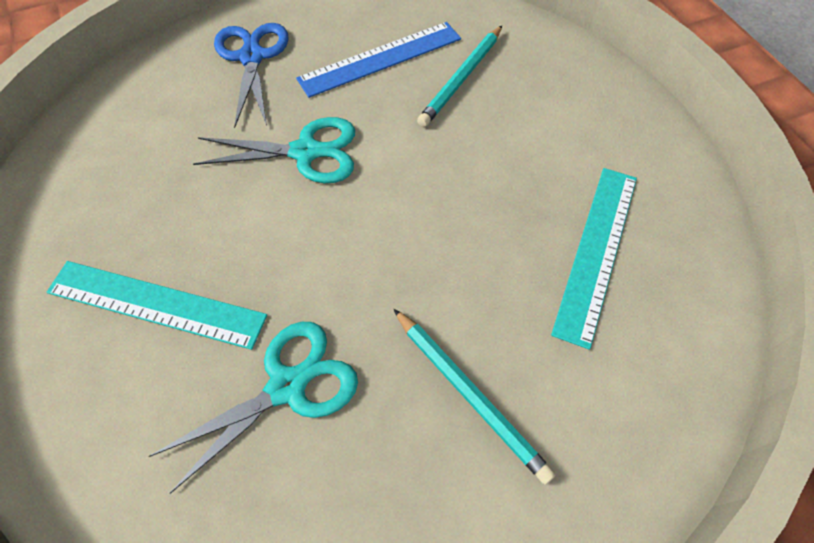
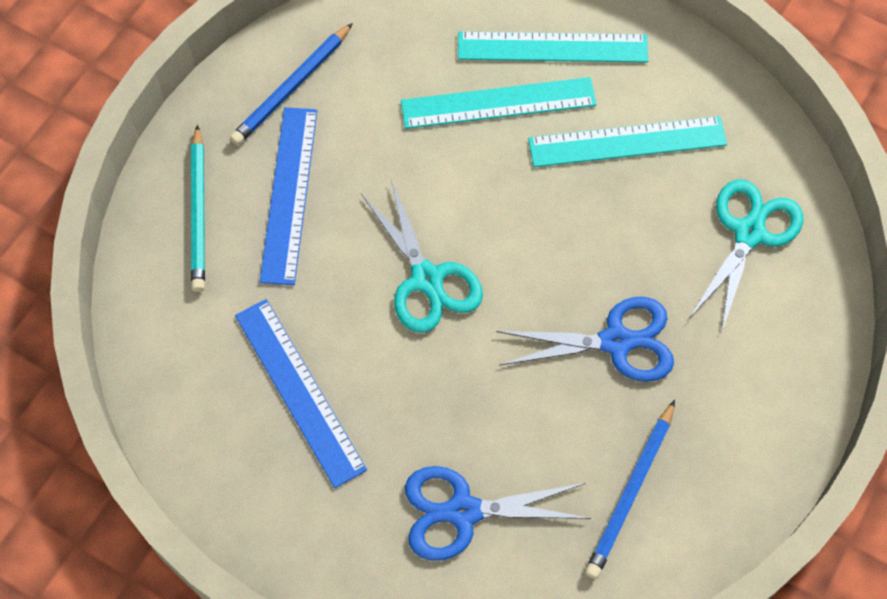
blue pencil: none = 0 -> [230,23,353,145] [585,400,675,579] = 2
blue ruler: [296,22,461,98] = 1 -> [235,299,367,488] [260,107,317,285] = 2
blue scissors: [214,23,289,128] = 1 -> [405,466,591,561] [496,297,674,382] = 2
turquoise pencil: [394,309,556,484] [417,26,502,127] = 2 -> [191,125,205,292] = 1
turquoise ruler: [47,261,267,350] [551,168,637,350] = 2 -> [401,77,597,129] [458,32,648,62] [528,116,727,167] = 3

